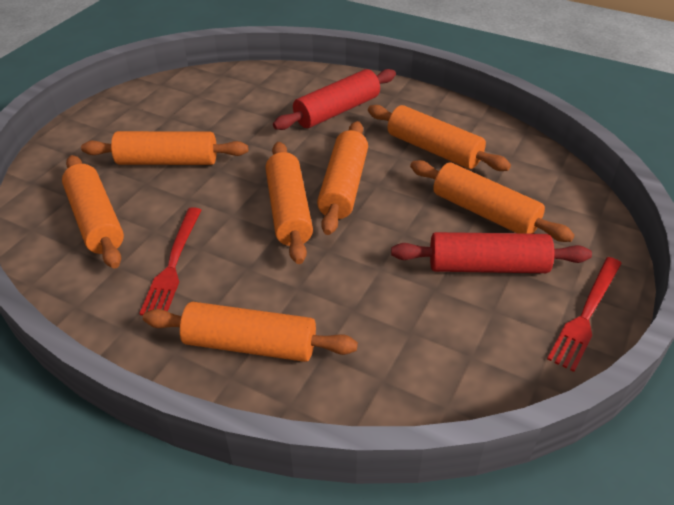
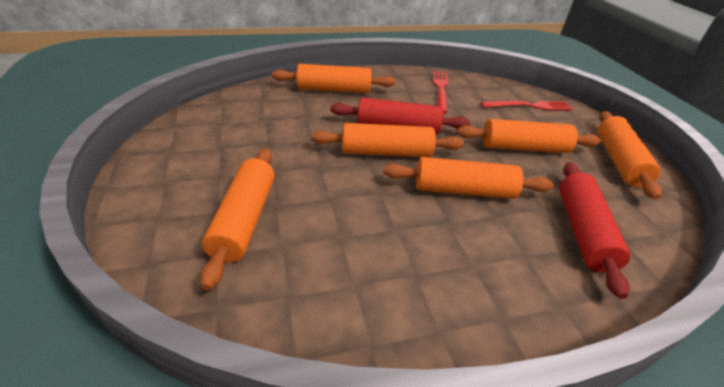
orange rolling pin: [62,155,124,269] [81,131,248,165] [143,302,358,362] [265,142,313,264] [317,121,368,235] [368,105,511,171] [410,160,574,242] = 7 -> [200,148,275,290] [272,64,396,93] [311,123,464,157] [383,157,554,199] [457,119,601,153] [598,111,662,200] = 6

